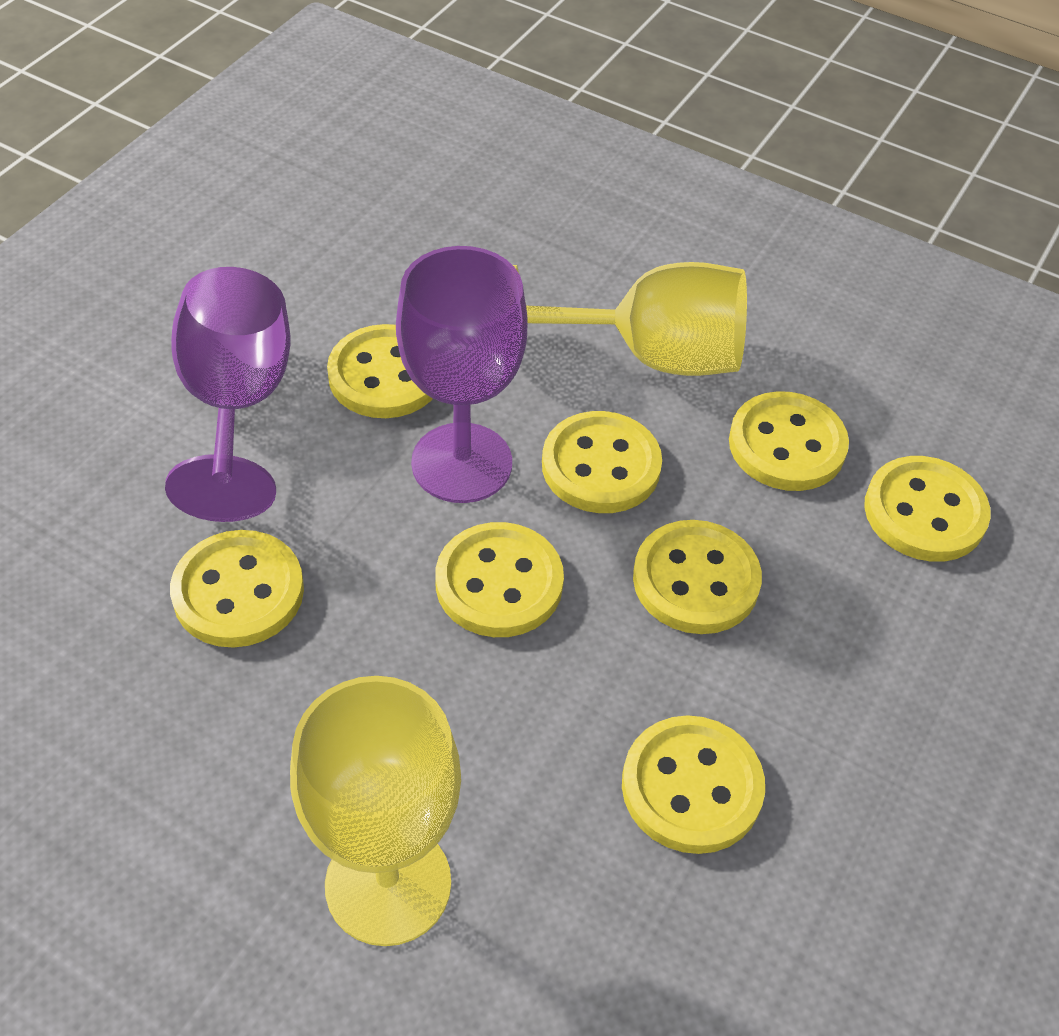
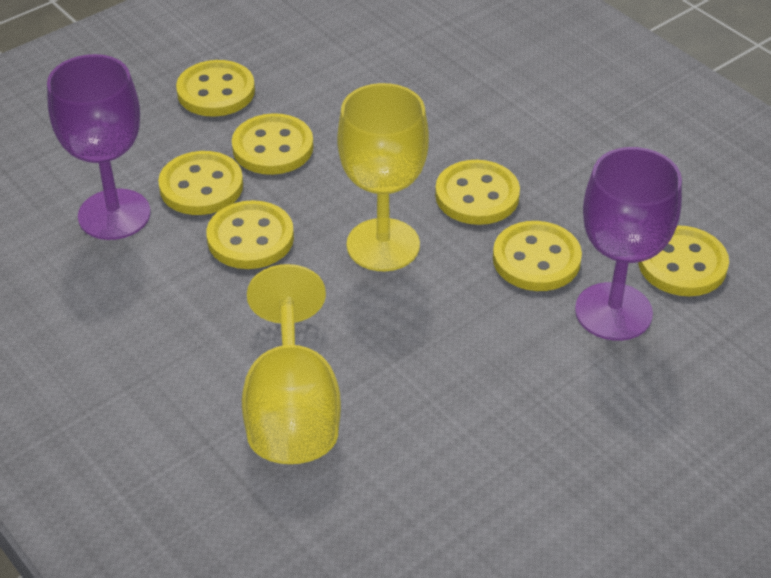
yellow button: [170,530,304,648] [327,324,433,418] [435,522,564,637] [542,411,662,513] [622,715,765,854] [633,520,762,634] [729,391,849,491] [864,456,991,562] = 8 -> [158,151,243,215] [176,60,255,117] [206,200,294,269] [232,113,314,175] [435,160,520,225] [493,221,582,291] [638,225,729,296] = 7

